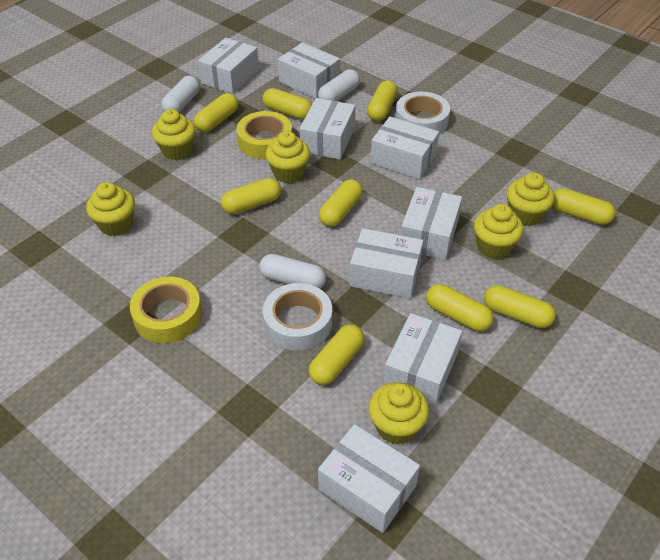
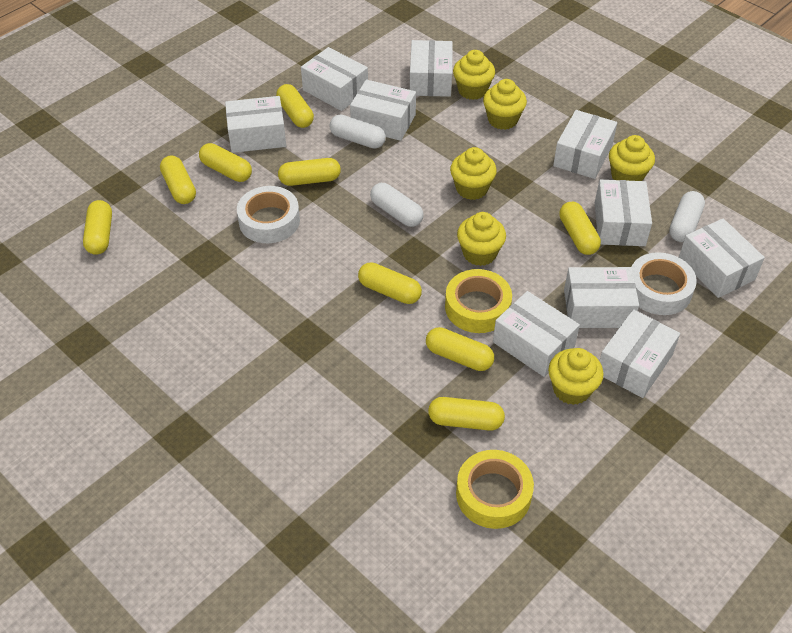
white box: [198,38,259,94] [278,42,340,98] [300,98,355,160] [318,424,420,533] [349,228,423,299] [370,117,439,179] [383,313,462,406] [401,187,462,260] = 8 -> [225,96,286,153] [301,47,368,111] [350,80,416,141] [410,40,453,97] [493,291,580,377] [553,110,617,179] [564,267,639,328] [595,180,652,246] [600,309,680,398] [679,218,765,298] = 10

